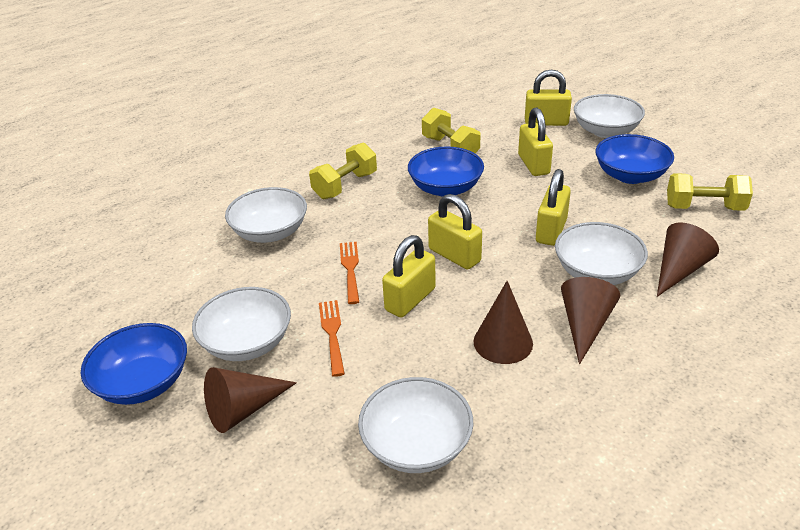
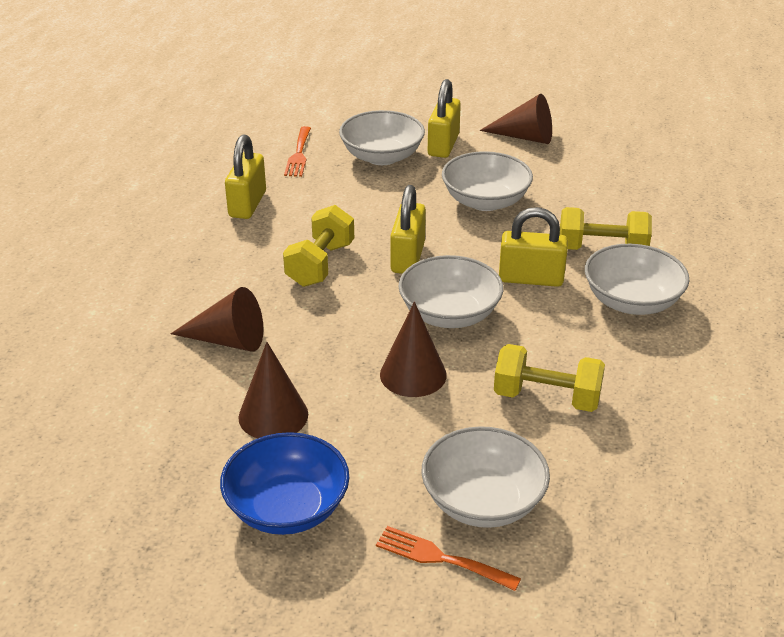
blue bowl: [81,323,187,405] [408,146,484,197] [595,134,674,184] = 3 -> [220,432,349,535] = 1
yellow padlock: [382,235,436,318] [428,194,482,270] [518,108,553,176] [525,70,572,126] [536,169,571,246] = 5 -> [225,135,266,219] [390,185,426,274] [428,79,461,158] [499,207,568,287] = 4

